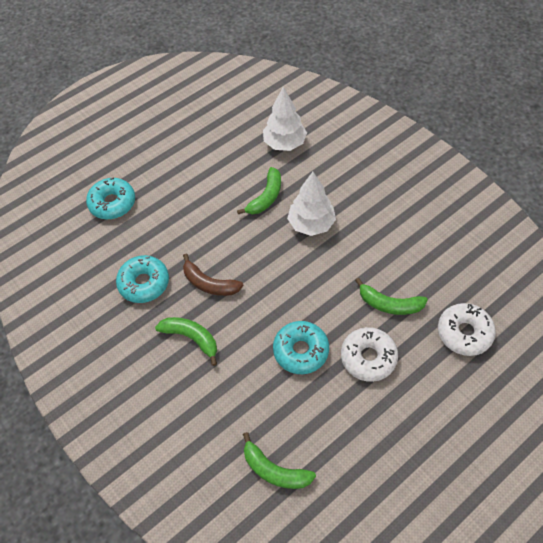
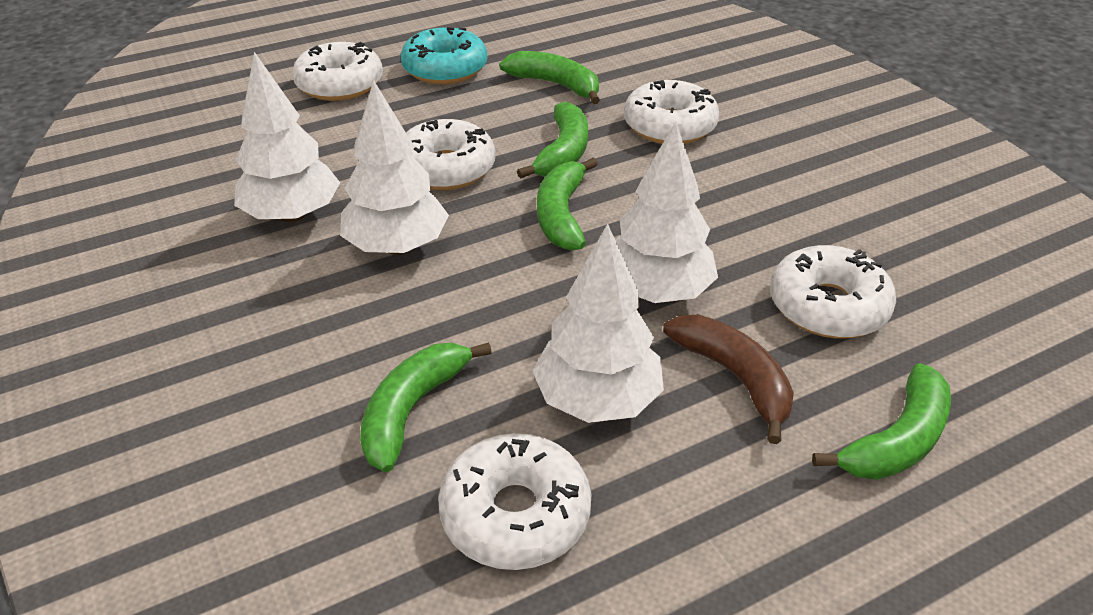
green banana: [155,317,217,366] [237,167,281,214] [243,432,316,489] [355,278,428,315] = 4 -> [360,342,492,472] [499,51,600,104] [517,101,588,179] [537,158,598,251] [812,363,951,480] = 5
turquoise donut: [86,177,135,219] [116,255,169,303] [273,321,329,374] = 3 -> [401,27,487,85] = 1
white donut: [341,327,398,382] [438,303,496,356] = 2 -> [292,42,383,101] [406,119,495,190] [438,433,591,570] [624,80,719,144] [770,245,896,338] = 5
white tree: [263,87,307,151] [287,172,336,236] = 2 -> [234,52,340,223] [340,80,449,255] [532,223,664,423] [615,122,718,303] = 4

